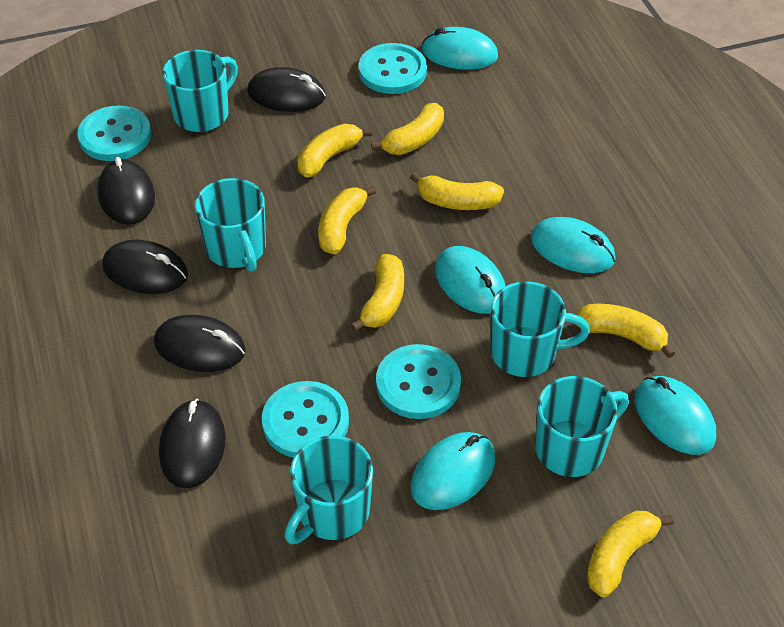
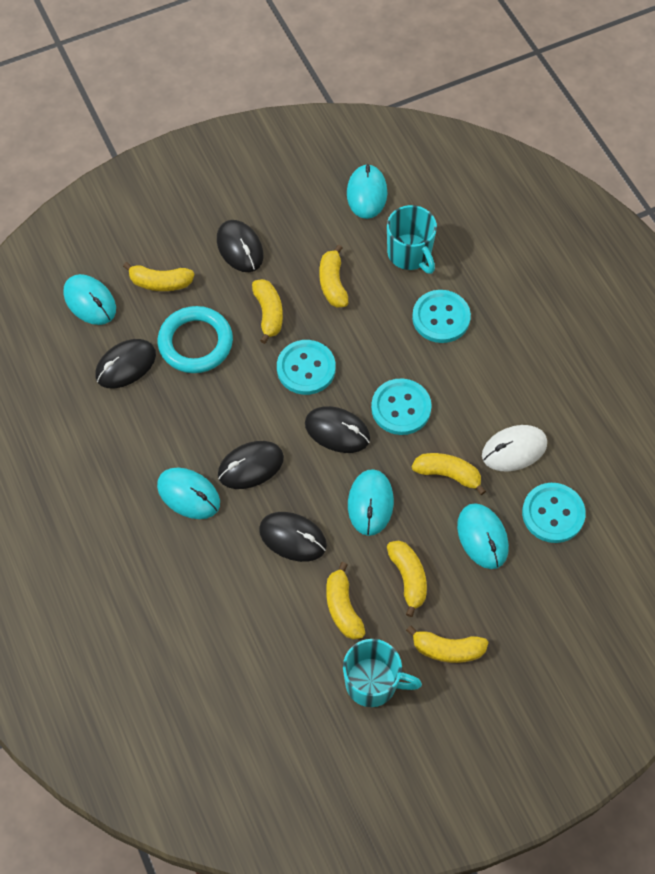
turquoise mug: [163,50,238,132] [195,178,266,272] [284,435,373,544] [491,281,590,377] [535,376,629,477] = 5 -> [343,639,422,707] [387,205,437,274] = 2
turquoise ring: none = 0 -> [157,306,233,373] = 1
white mouse: none = 0 -> [482,425,547,472] = 1

